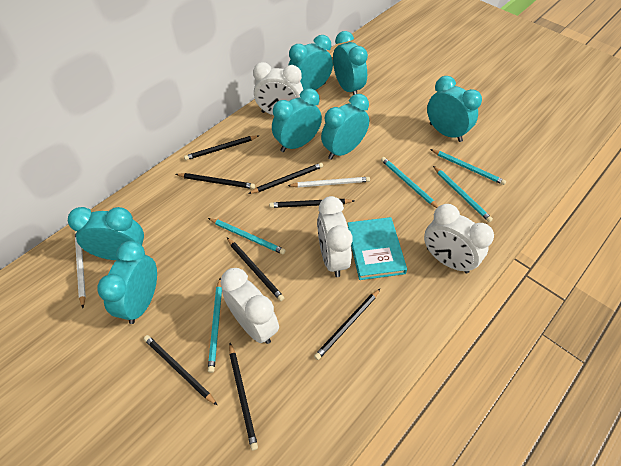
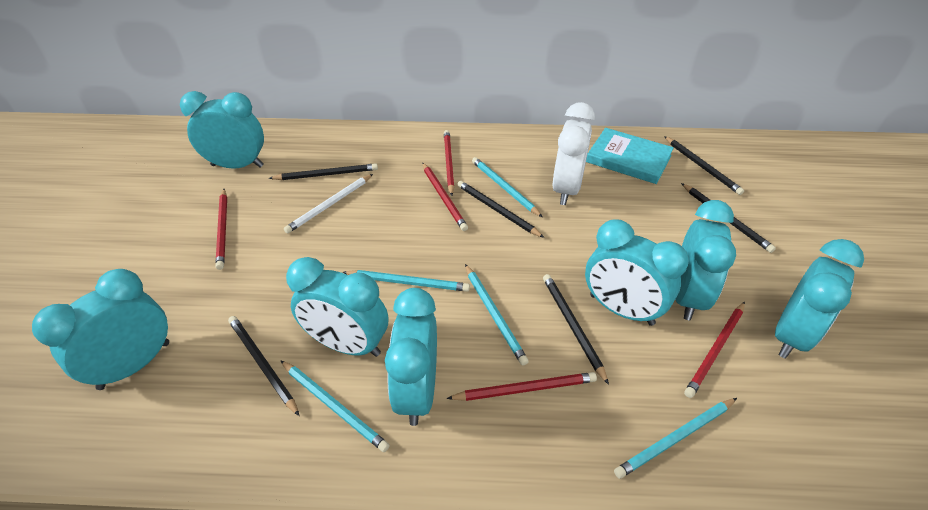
black pencil: [144,335,217,405] [176,173,255,189] [184,135,259,160] [227,238,284,301] [229,343,258,451] [248,163,323,194] [269,199,354,208] [314,288,381,360] = 8 -> [228,316,299,416] [269,163,378,180] [457,181,544,238] [543,274,609,385] [664,136,744,195] [681,183,776,253] = 6
red pencil: none = 0 -> [216,189,227,270] [422,162,468,231] [444,130,454,196] [446,372,597,401] [684,302,745,398] = 5
white clock: [221,268,279,344] [253,62,303,115] [317,196,353,277] [424,204,494,273] = 4 -> [553,102,595,205] = 1
white pencil: [75,231,86,308] [288,177,370,188] = 2 -> [284,174,373,234] = 1

